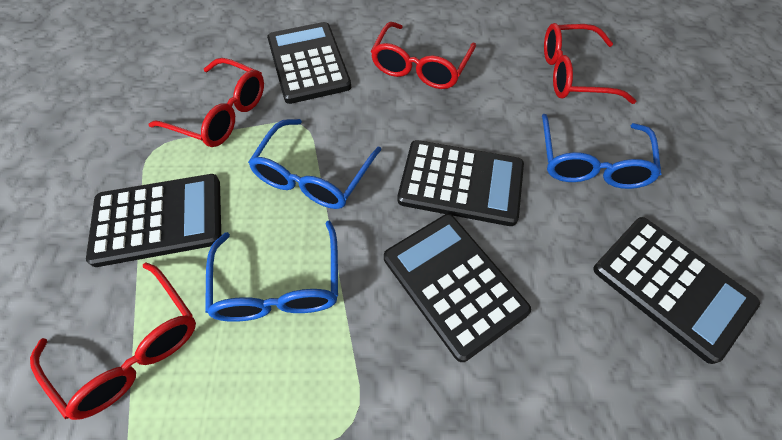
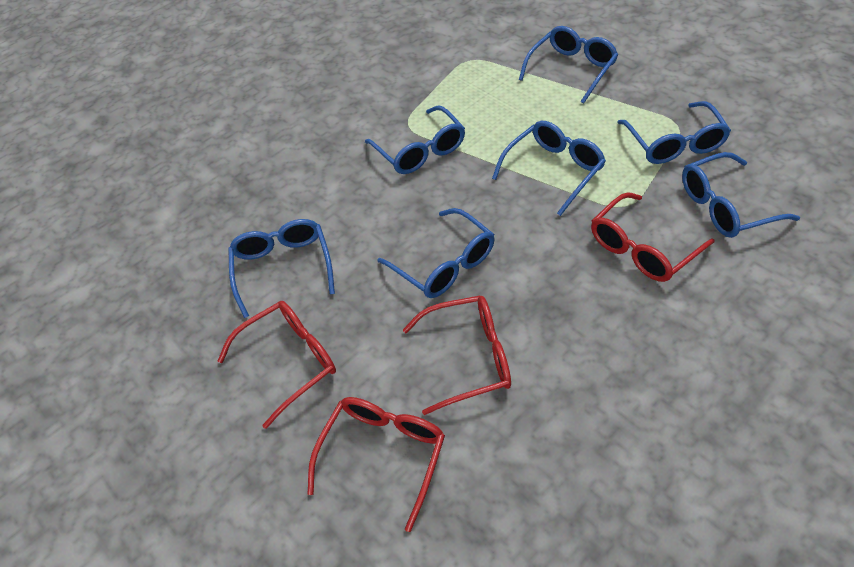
black calculator: [86,174,221,267] [267,22,351,104] [384,214,531,362] [398,140,524,226] [593,217,760,364] = 5 -> none = 0
blue glasses: [205,220,338,322] [248,119,381,209] [542,114,661,189] = 3 -> [228,219,335,318] [365,105,465,174] [377,208,495,298] [492,121,606,216] [519,26,618,104] [617,101,731,164] [682,152,800,238] = 7

